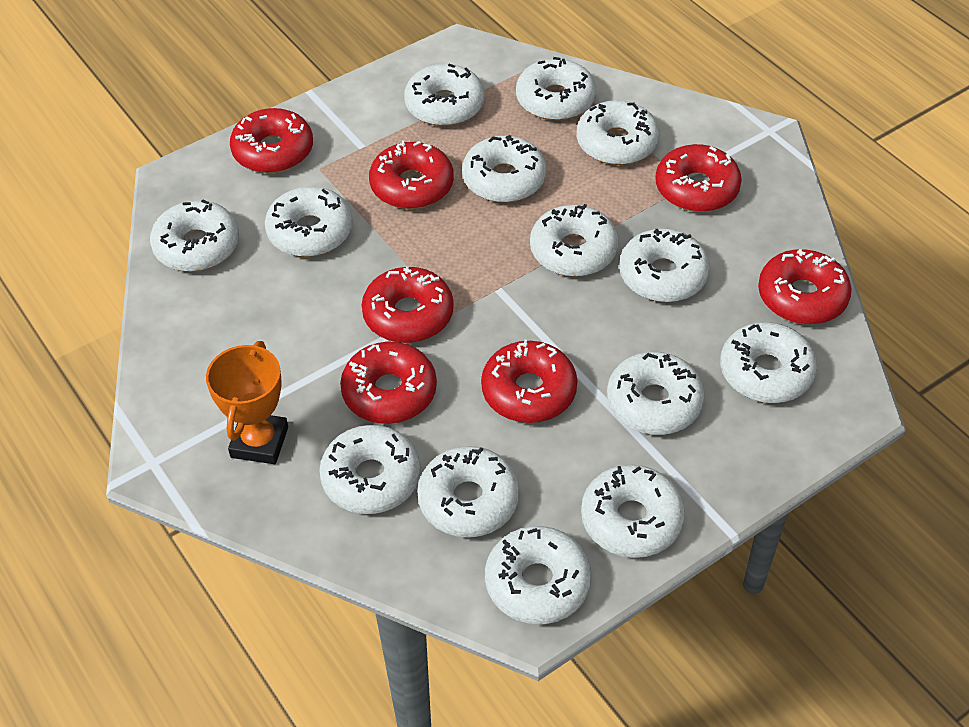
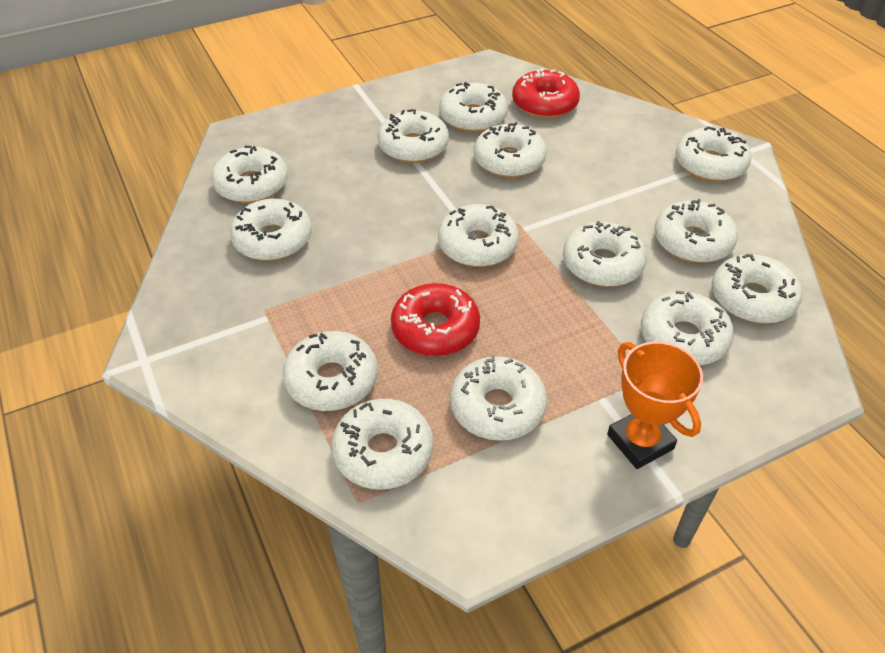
red donut: [230,108,313,173] [340,342,437,424] [362,267,454,343] [369,141,454,209] [481,340,578,423] [655,144,742,212] [758,249,852,324] = 7 -> [391,283,480,356] [512,68,580,118] = 2

